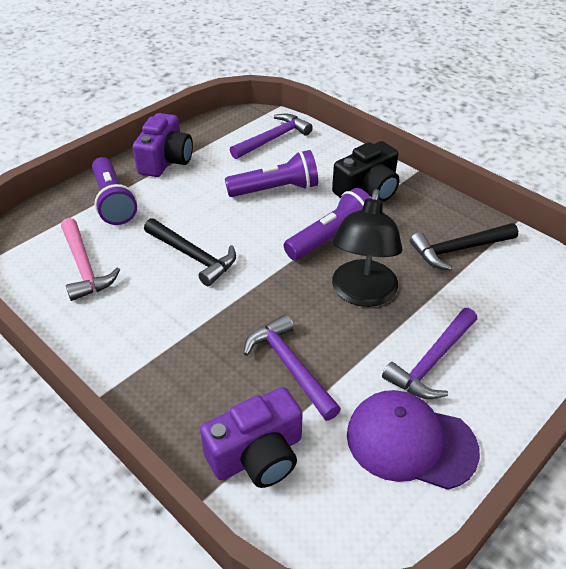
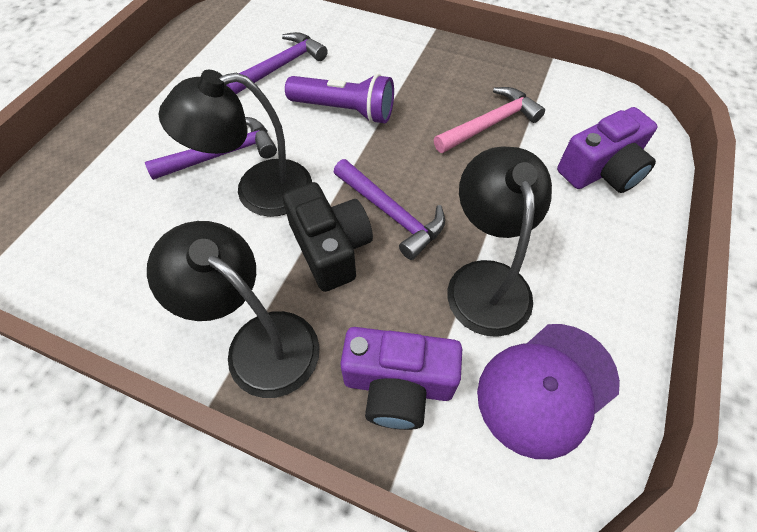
black hammer: [144,218,236,286] [410,223,518,270] = 2 -> none = 0
black lamp: [332,189,403,307] = 1 -> [147,221,320,398] [159,70,312,217] [447,146,552,337] = 3
purple flashlight: [92,157,137,225] [225,150,318,197] [284,188,371,260] = 3 -> [285,74,394,124] = 1

